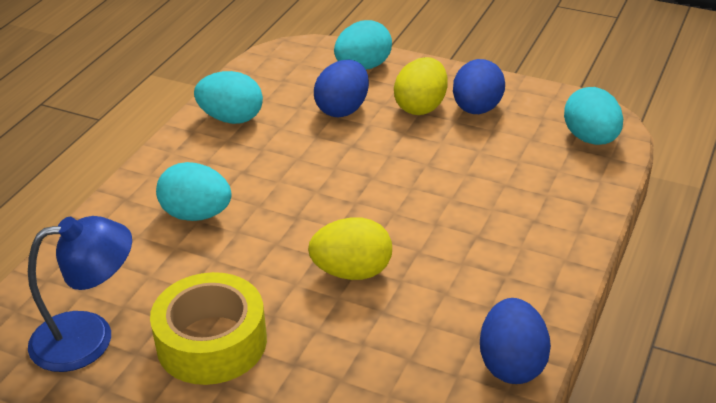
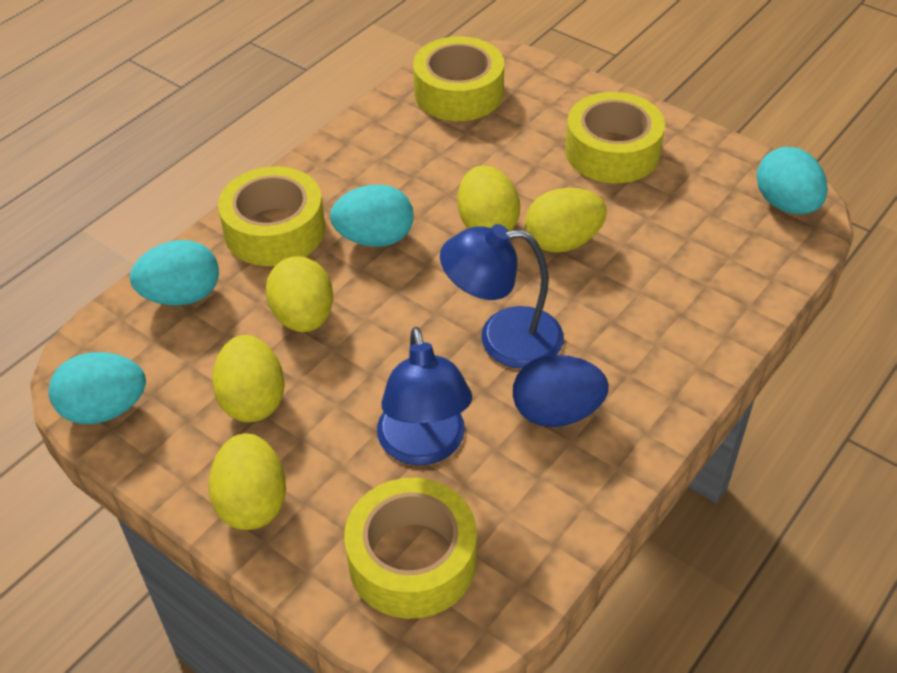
blue egg: [314,60,369,117] [453,59,505,114] [480,298,551,384] = 3 -> [513,355,609,427] = 1
blue lamp: [28,216,132,372] = 1 -> [377,327,472,465] [440,224,564,369] = 2
yellow egg: [308,217,392,280] [394,57,447,115] = 2 -> [208,433,286,530] [212,335,285,422] [265,256,333,332] [458,165,520,231] [525,188,607,253] = 5
yellow tape: [150,272,267,385] = 1 -> [218,166,325,266] [344,478,477,619] [413,36,504,121] [565,92,665,183] = 4

